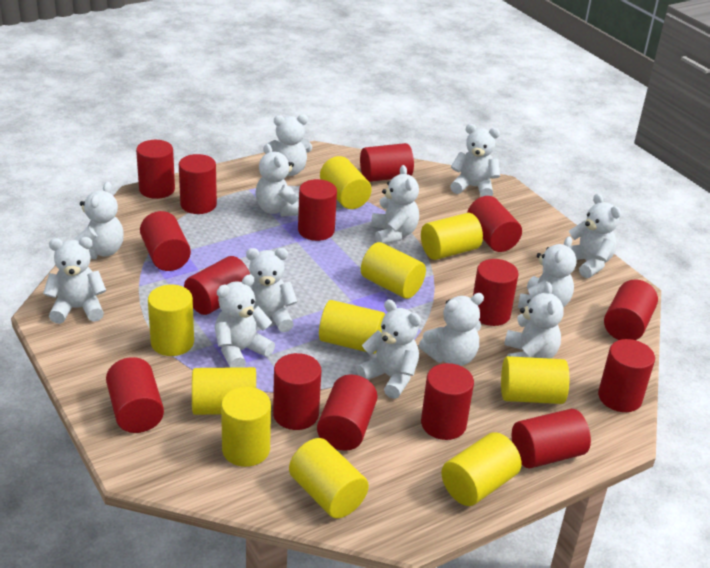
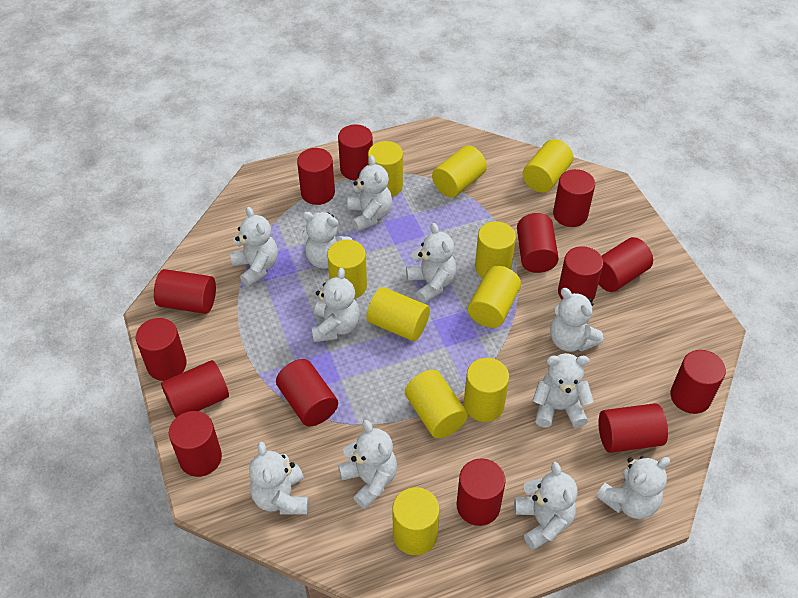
red cylinder: [106,357,164,433] [136,140,175,199] [140,211,191,271] [179,154,217,214] [184,256,250,315] [273,353,321,430] [298,179,337,241] [317,375,377,451] [360,143,414,182] [421,363,474,440] [467,196,522,252] [473,259,519,326] [512,409,591,469] [598,339,655,412] [604,279,658,340] = 15 -> [136,318,187,381] [154,269,216,314] [161,360,229,418] [169,411,222,477] [276,359,338,427] [297,148,335,205] [338,124,373,181] [456,459,506,526] [517,213,559,273] [553,169,595,227] [558,246,603,301] [598,237,653,292] [599,403,668,453] [670,350,726,414] = 14
white teddy bear: [43,237,106,324] [75,182,124,259] [215,274,275,368] [246,248,297,332] [255,144,299,217] [263,114,312,176] [356,300,421,399] [371,165,419,244] [419,293,484,366] [450,124,500,197] [504,283,564,359] [518,236,577,308] [569,193,621,278] = 13 -> [230,207,278,287] [249,442,309,515] [302,212,352,269] [311,268,360,342] [338,420,397,509] [348,155,392,231] [406,223,456,303] [514,462,578,550] [532,353,594,428] [550,288,603,352] [596,456,670,519] = 11

